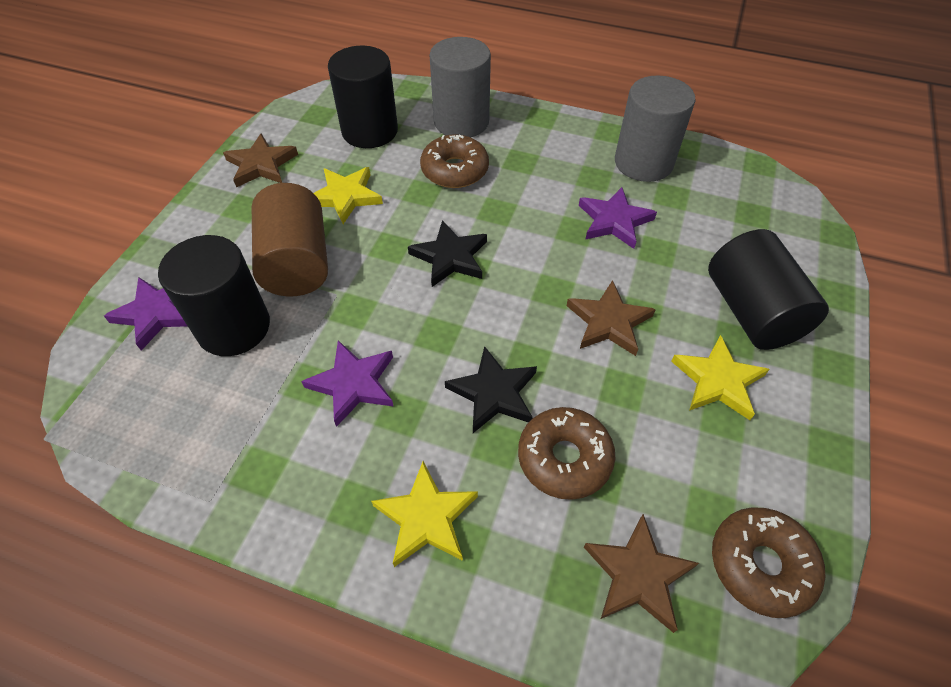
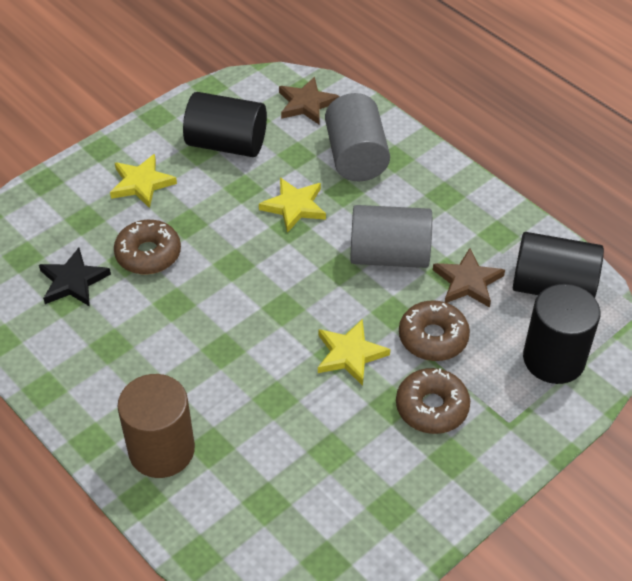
black star: [408,220,487,287] [445,346,537,433] = 2 -> [39,248,111,307] = 1
brown star: [223,133,298,187] [567,280,656,356] [584,514,699,633] = 3 -> [279,77,340,125] [433,248,505,308] = 2
purple star: [104,277,187,351] [301,340,393,427] [579,187,657,249] = 3 -> none = 0

